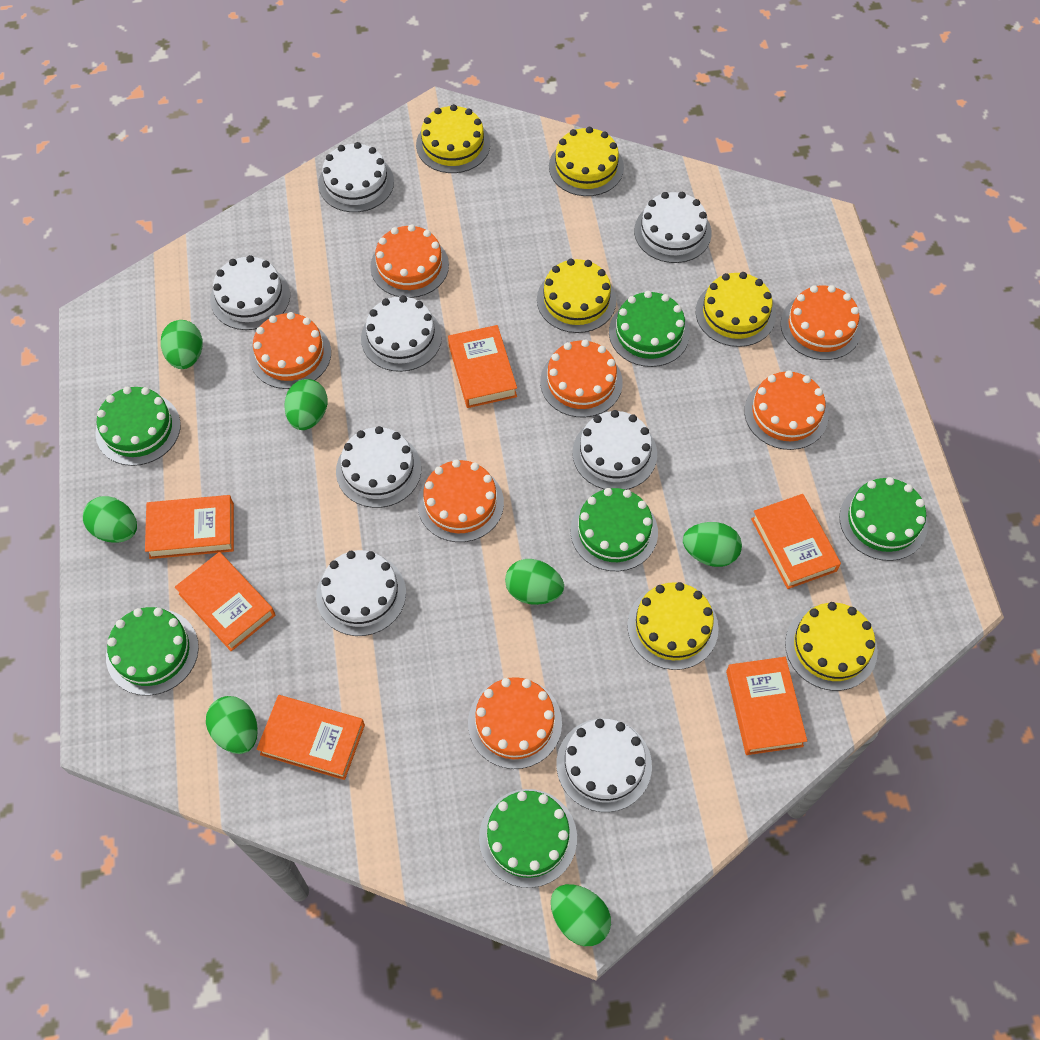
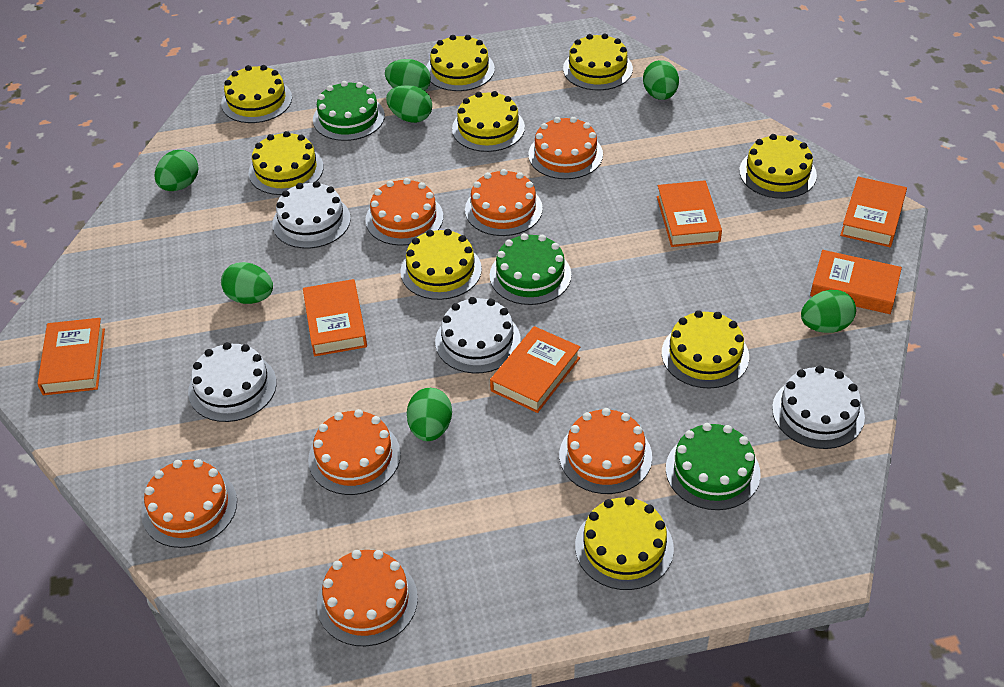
green cake: [96,387,181,466] [106,607,199,696] [479,789,577,888] [571,488,658,571] [609,291,690,367] [839,477,928,561] = 6 -> [313,81,385,141] [490,233,571,305] [666,423,761,510] = 3
white cake: [210,255,290,330] [316,550,406,636] [318,142,394,212] [336,426,421,508] [361,295,442,372] [556,719,652,812] [572,410,657,490] [634,192,712,263] = 8 -> [188,342,277,422] [272,181,351,248] [435,297,521,374] [772,366,865,449] = 4
yellow cake: [416,104,490,173] [537,259,616,333] [549,127,624,196] [627,582,719,670] [696,272,776,347] [785,602,878,691] = 6 -> [221,65,292,123] [248,131,324,195] [400,229,482,300] [426,35,495,91] [452,91,525,152] [563,33,633,90] [575,496,674,590] [662,310,749,389] [739,134,817,199] = 9

